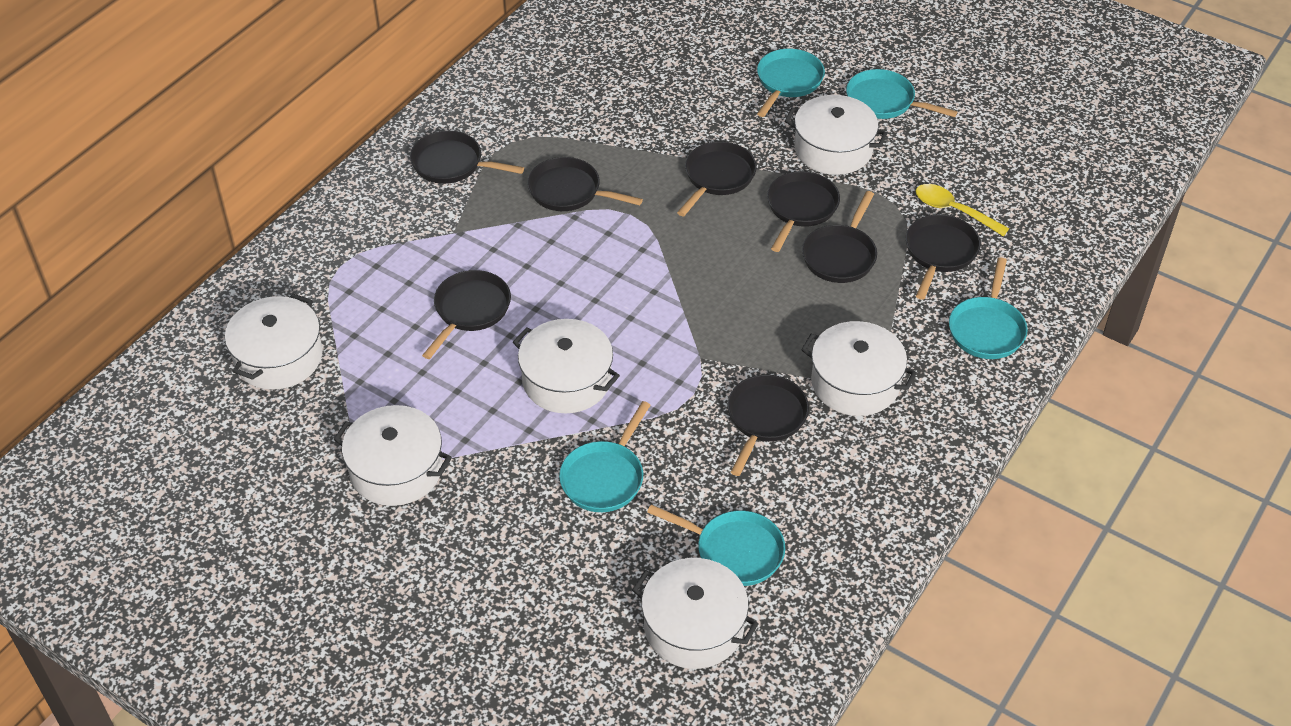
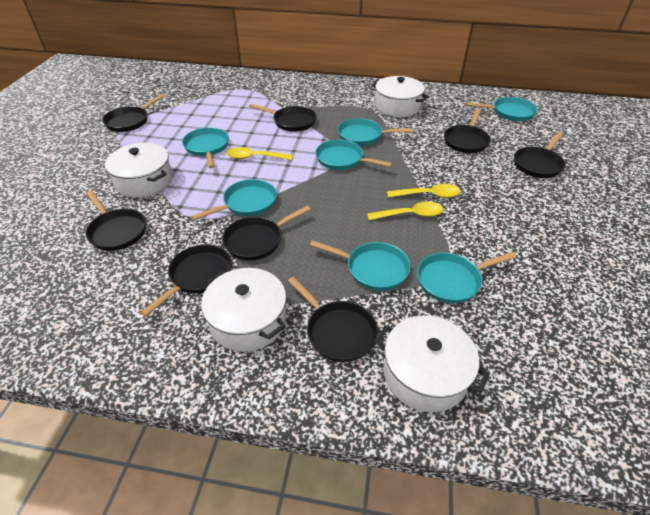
turquoise pan: [559,401,651,512] [647,505,785,586] [757,49,825,117] [846,69,957,119] [949,257,1028,359] = 5 -> [182,128,229,168] [191,179,277,220] [310,240,411,291] [315,140,393,170] [337,118,413,146] [417,252,516,304] [467,97,538,121] = 7
white pot: [225,294,323,390] [334,405,452,506] [513,319,620,413] [632,558,759,669] [785,95,888,175] [801,321,917,416] = 6 -> [105,143,172,197] [201,268,286,352] [371,76,429,117] [375,316,489,412] = 4
yellow spoon: [916,184,1009,236] = 1 -> [227,147,293,160] [367,201,443,220] [387,184,461,198] = 3

